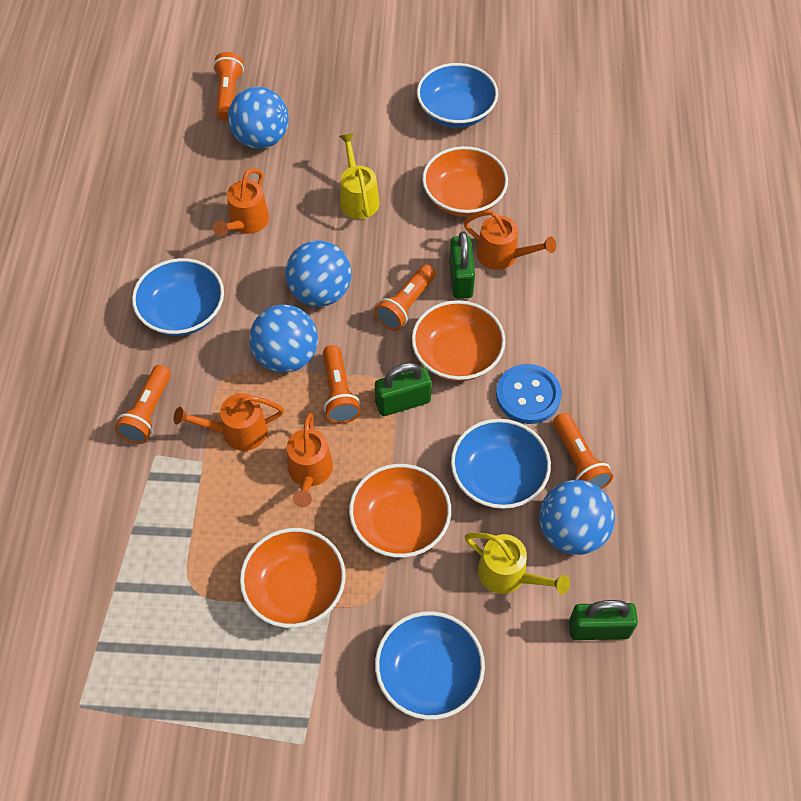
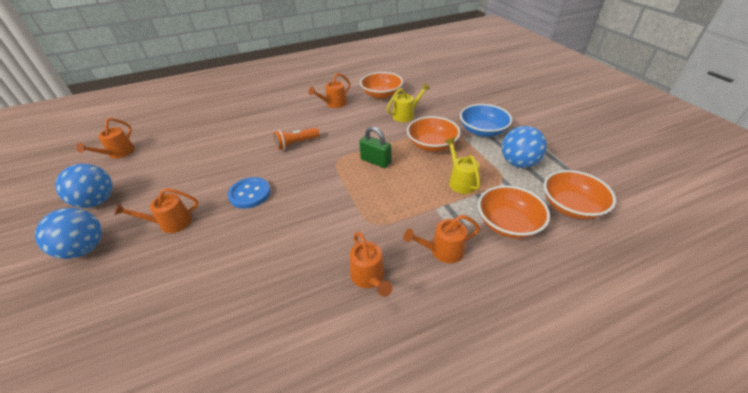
blue ball: [228,87,289,149] [249,304,318,373] [285,240,352,307] [539,480,615,555] = 4 -> [35,208,102,259] [55,164,113,208] [502,126,547,168] = 3
blue bowl: [132,258,224,336] [375,611,485,720] [417,63,498,128] [451,419,551,509] = 4 -> [460,104,512,137] = 1
green padlock: [375,363,432,416] [449,231,475,299] [569,600,638,640] = 3 -> [359,126,391,168] = 1
orange flashlight: [115,365,171,444] [213,52,244,121] [323,345,360,424] [374,264,436,331] [553,413,613,489] = 5 -> [273,127,319,150] = 1
orange watering can: [174,393,284,451] [213,168,269,237] [287,413,333,507] [464,211,556,270] = 4 -> [76,118,135,159] [114,188,198,233] [308,73,351,108] [350,232,392,297] [404,215,480,263] = 5

